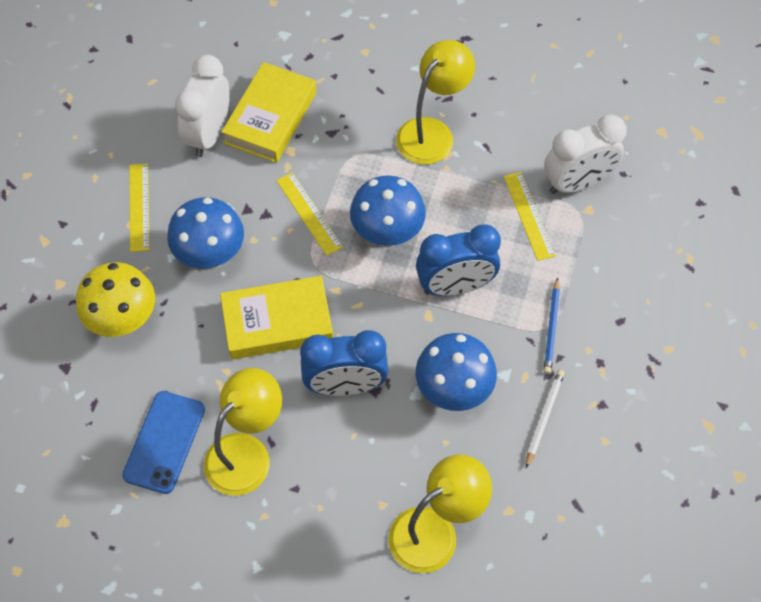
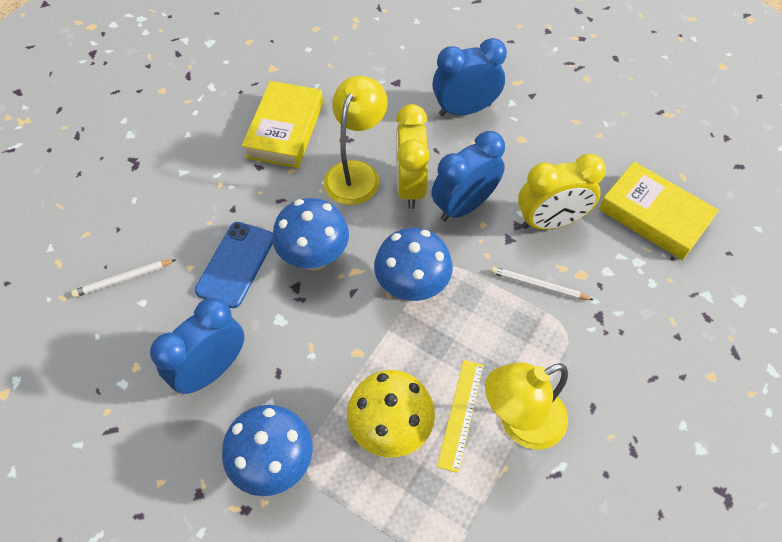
blue clock: [300,330,388,396] [416,225,501,296] = 2 -> [150,297,244,394] [431,131,505,222] [432,38,507,116] = 3
blue pencil: [544,277,560,374] = 1 -> none = 0
white clock: [175,55,230,157] [544,115,627,194] = 2 -> none = 0
white pencil: [526,370,565,468] = 1 -> [71,259,176,297] [490,267,594,300] = 2
yellow clock: none = 0 -> [396,104,430,209] [518,154,606,230] = 2
yellow lamp: [204,368,282,496] [388,454,492,573] [396,40,475,164] = 3 -> [324,76,388,205] [485,362,568,450] = 2
yellow ruler: [129,163,150,252] [276,172,343,256] [504,172,556,261] = 3 -> [437,360,483,473] = 1

